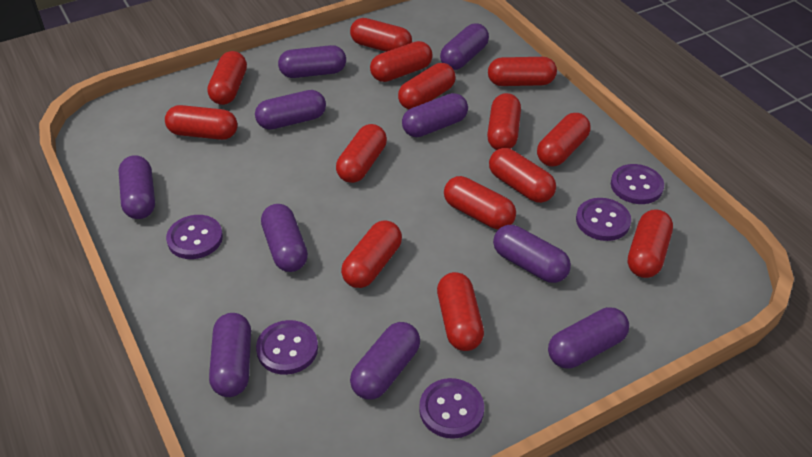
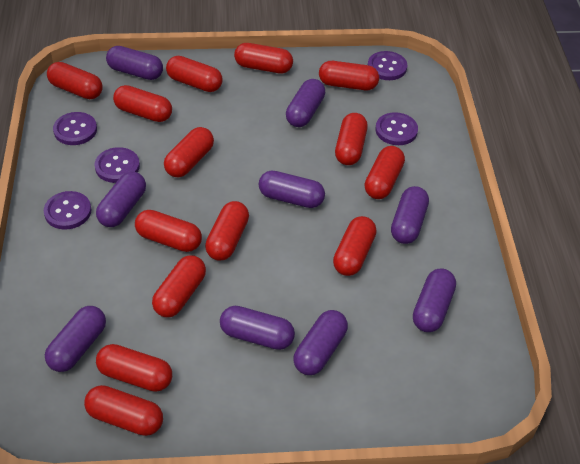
purple capsule: [118,155,155,219] [209,313,251,397] [255,90,326,130] [261,204,308,272] [278,45,346,78] [350,322,420,400] [402,93,468,137] [440,23,489,70] [493,225,571,283] [548,307,629,369] = 10 -> [45,306,106,372] [96,172,146,227] [106,46,163,80] [220,306,295,350] [259,171,325,208] [286,79,325,127] [293,310,348,375] [391,186,429,244] [413,269,456,332] = 9

